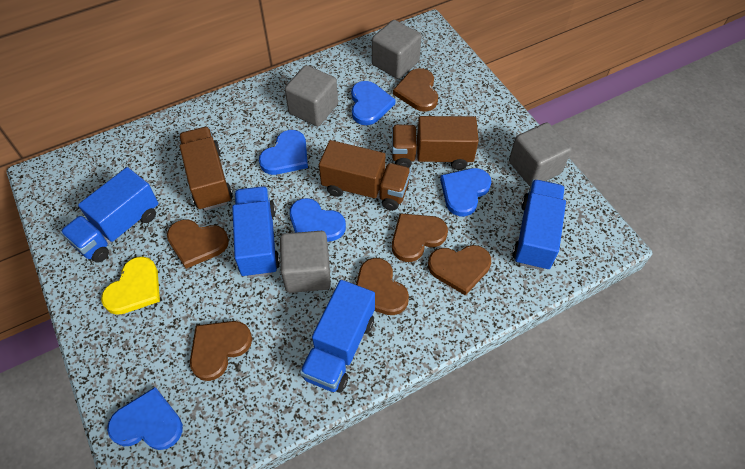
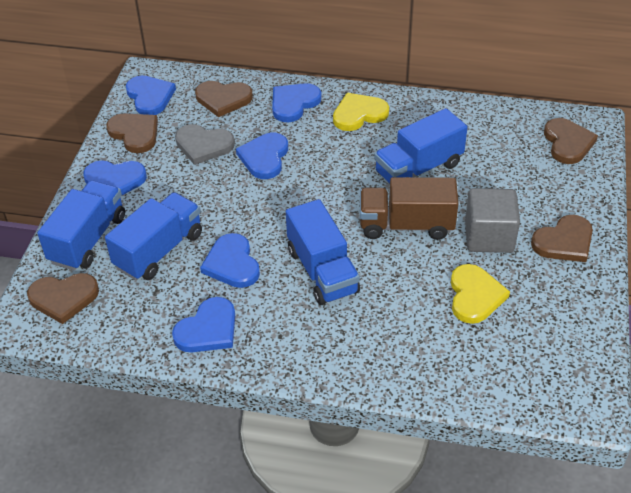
blue heart: [107,387,183,450] [259,130,308,175] [290,198,346,242] [351,81,395,125] [440,168,491,216] = 5 -> [83,160,147,196] [126,75,176,115] [172,297,235,352] [200,233,260,288] [236,133,288,179] [272,83,322,122] = 6
brown heart: [167,220,229,269] [190,321,252,381] [356,258,409,315] [392,213,448,262] [393,68,438,112] [428,245,491,295] = 6 -> [27,273,99,324] [106,113,158,153] [195,81,253,117] [531,215,593,262] [544,118,598,164] = 5
brown truck: [179,127,233,211] [319,140,411,211] [392,116,479,170] = 3 -> [360,177,459,240] = 1
grey cube: [280,231,331,293] [285,65,338,126] [372,20,421,79] [509,123,572,186] = 4 -> [465,188,520,253] = 1
grey heart: none = 0 -> [175,124,235,165] = 1
yellow heart: [101,257,160,315] = 1 -> [333,93,389,131] [451,264,510,324] = 2

